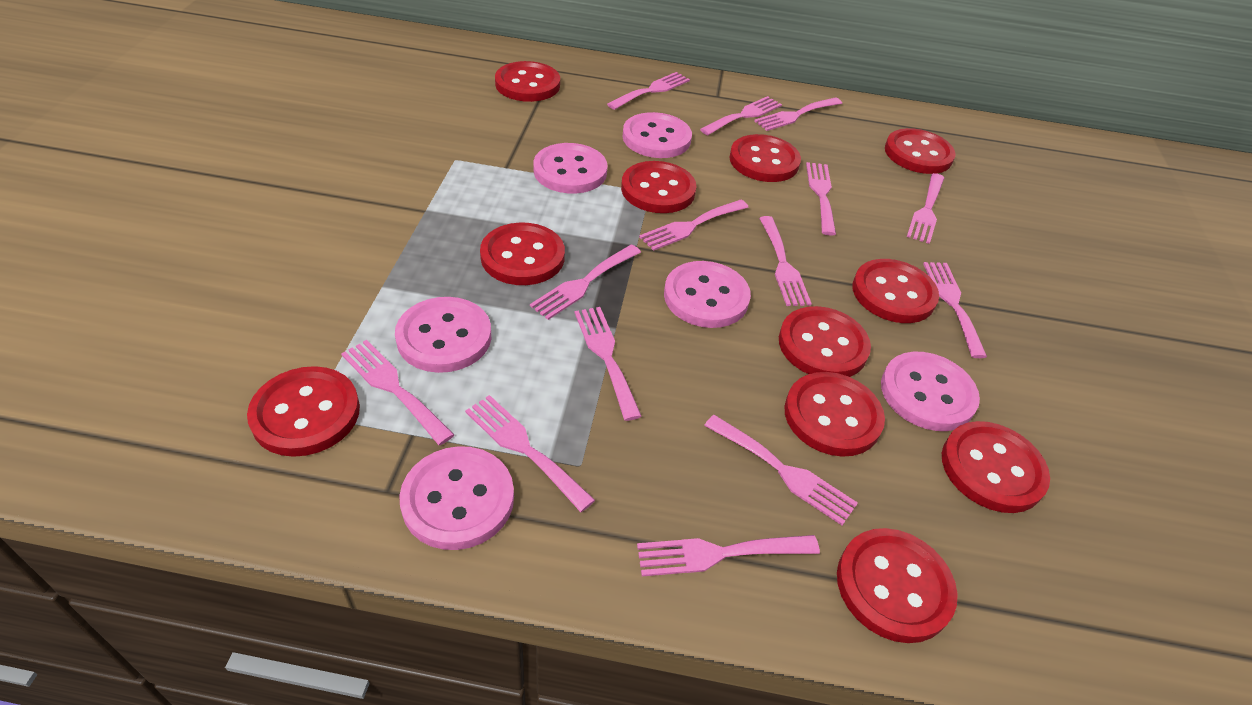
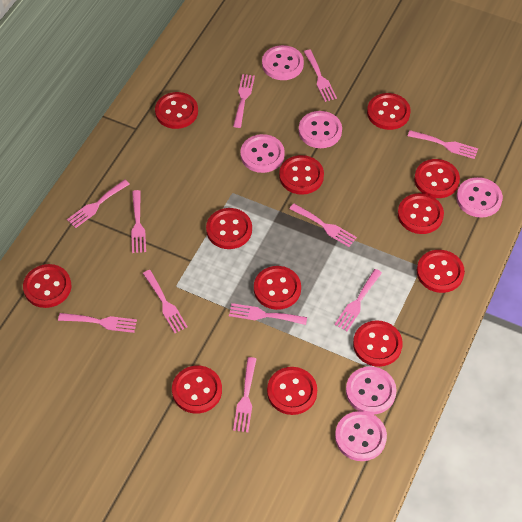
pink fork: [341,340,454,445] [465,395,595,512] [530,244,641,320] [575,307,642,421] [607,72,690,110] [637,535,820,576] [639,200,749,251] [700,96,782,135] [704,415,858,525] [754,97,842,131] [759,216,812,306] [806,162,836,236] [907,173,944,244] [923,262,987,358] = 14 -> [58,313,137,333] [67,179,130,228] [131,190,146,253] [143,270,188,333] [229,303,307,325] [233,74,255,128] [233,357,256,432] [290,204,357,247] [304,50,337,102] [334,269,382,331] [408,130,478,159] = 11
red button: [247,366,360,457] [480,222,565,285] [495,61,560,102] [621,161,696,213] [730,134,801,182] [779,306,871,377] [784,372,885,457] [837,528,958,643] [852,259,939,323] [885,128,956,174] [942,421,1050,513] = 11 -> [23,264,71,308] [155,92,198,129] [172,366,222,414] [206,208,252,249] [254,266,301,310] [267,367,317,415] [279,155,324,195] [353,320,403,367] [367,93,410,130] [398,193,444,234] [414,159,460,198] [417,250,465,293] = 12

